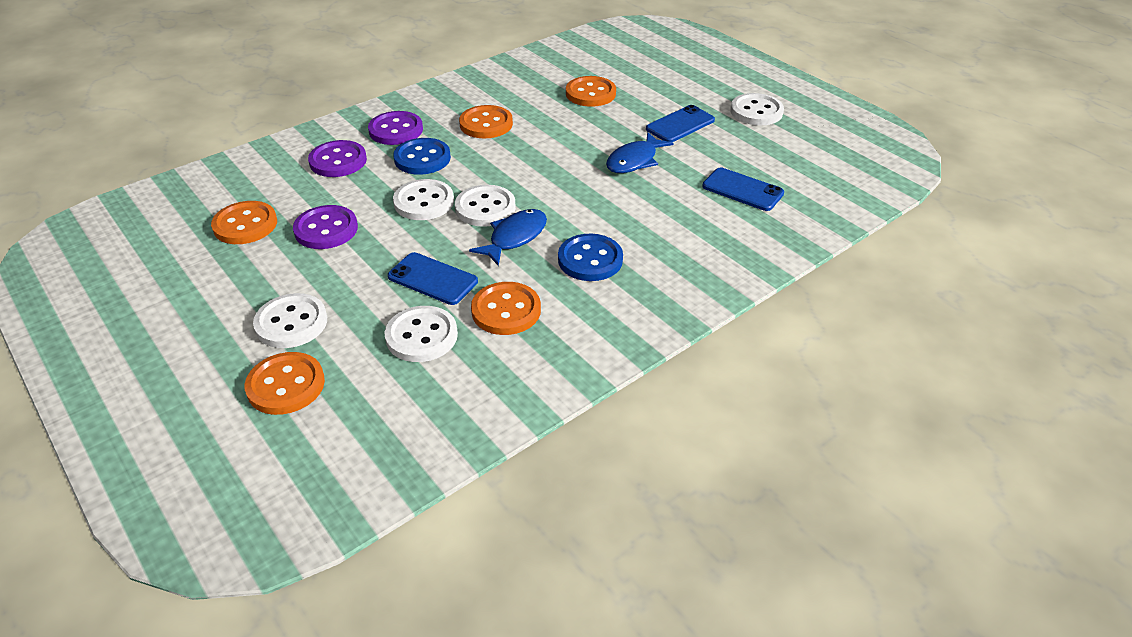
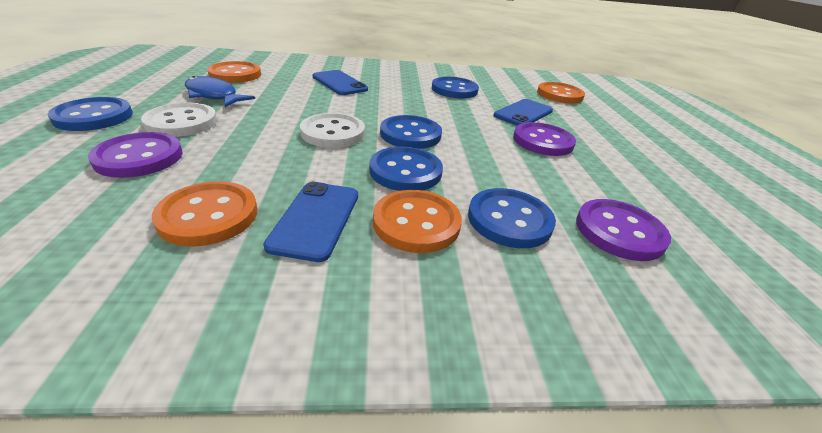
blue button: [393,138,451,175] [558,234,623,281] = 2 -> [48,97,133,131] [369,147,443,191] [380,115,442,149] [432,77,479,98] [468,188,556,248] = 5
blue fish: [469,209,547,266] [606,132,673,173] = 2 -> [185,76,255,107] = 1
orange button: [211,201,277,244] [245,352,325,415] [459,105,513,138] [471,282,541,335] [566,76,616,107] = 5 -> [152,181,257,247] [207,61,261,83] [373,190,462,253] [537,82,585,104] = 4
white button: [253,293,327,348] [384,306,458,362] [393,179,454,220] [455,185,516,227] [730,93,784,125] = 5 -> [141,103,217,137] [300,113,365,148] = 2

